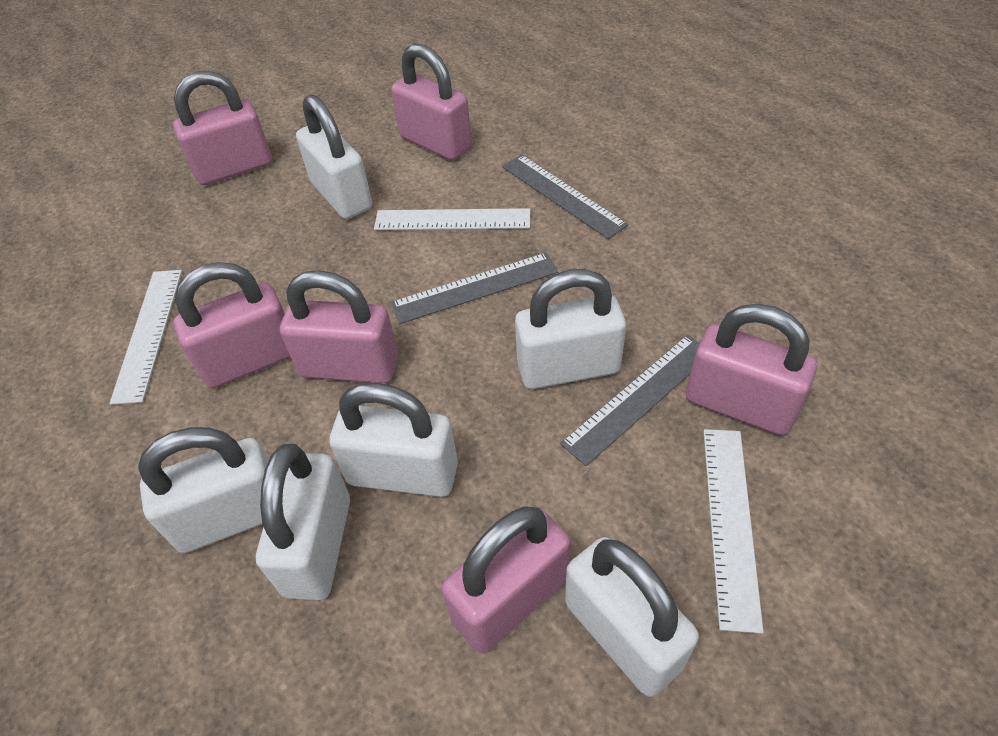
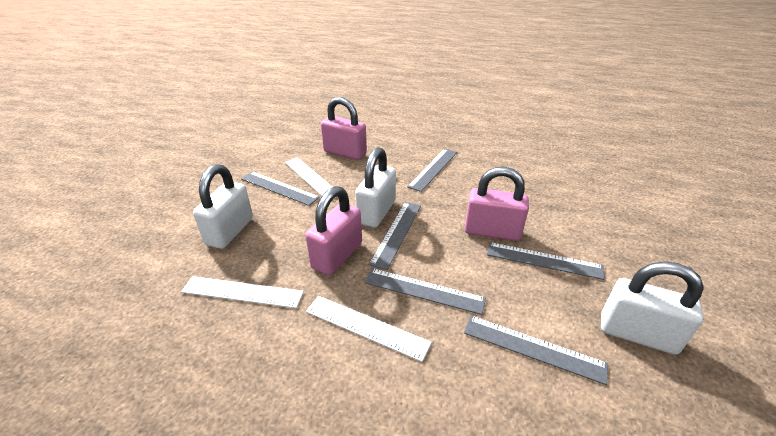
grey ruler: [390,253,558,324] [502,155,628,239] [560,335,699,466] = 3 -> [241,171,320,206] [365,268,486,315] [369,202,421,270] [407,149,457,192] [464,315,608,385] [487,242,605,280] = 6
pink padlock: [173,71,272,185] [174,262,290,388] [280,270,398,383] [391,43,472,160] [441,506,571,653] [686,304,817,435] = 6 -> [305,186,362,275] [321,97,367,160] [465,167,529,241] = 3
white padlock: [138,427,269,553] [256,444,350,600] [296,94,372,219] [329,383,458,497] [515,269,626,389] [565,537,699,697] = 6 -> [193,164,253,249] [355,147,396,228] [601,262,704,355] = 3

